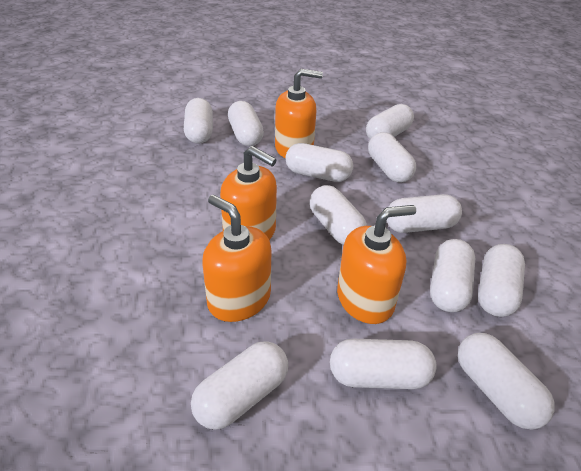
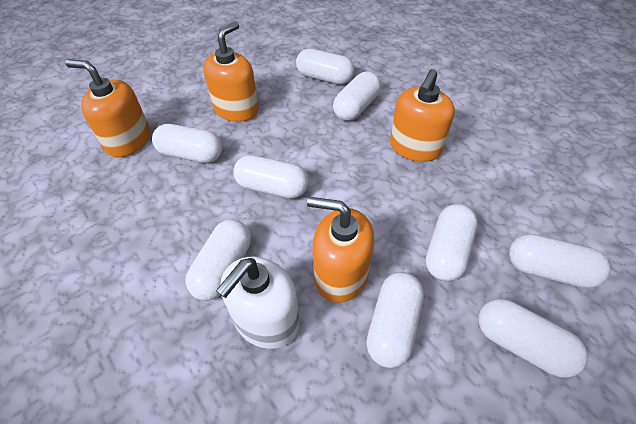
white capsule: [184,98,213,144] [191,341,288,430] [228,101,264,146] [286,143,353,182] [310,185,367,245] [330,339,437,389] [366,104,414,139] [368,132,416,183] [387,194,462,233] [430,239,475,312] [458,333,555,430] [478,244,525,317] = 12 -> [152,124,222,163] [185,219,251,301] [233,155,309,199] [296,49,355,85] [333,71,381,121] [366,272,424,368] [425,204,478,282] [478,299,588,378] [509,234,610,288] = 9
white soap dispenser: none = 0 -> [216,257,300,349] = 1

